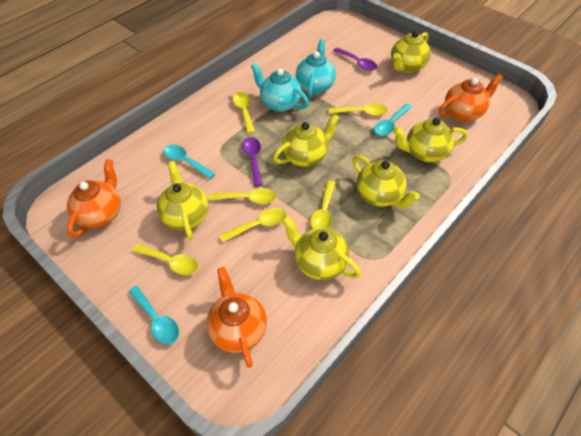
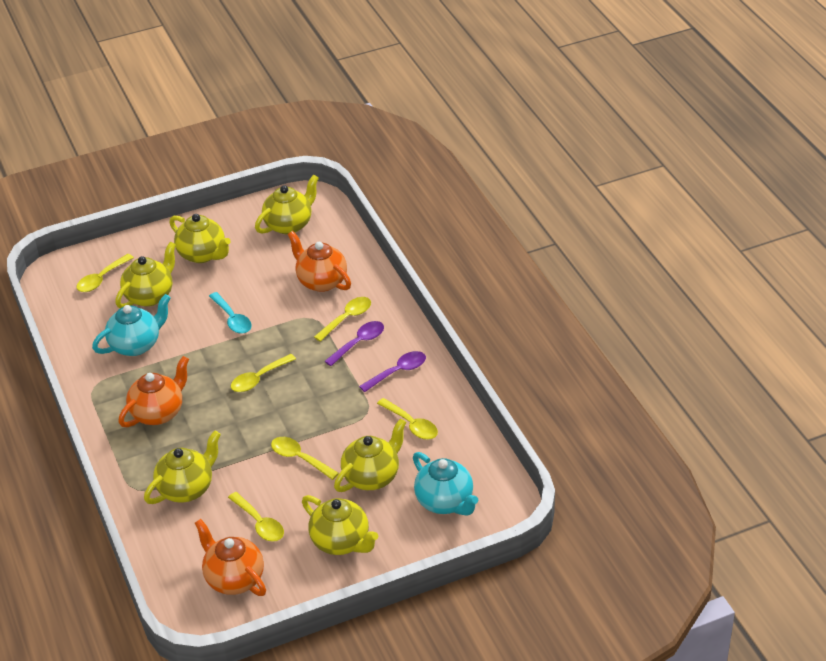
turquoise spoon: [128,286,179,344] [163,144,215,179] [374,104,412,136] = 3 -> [209,292,252,334] = 1

